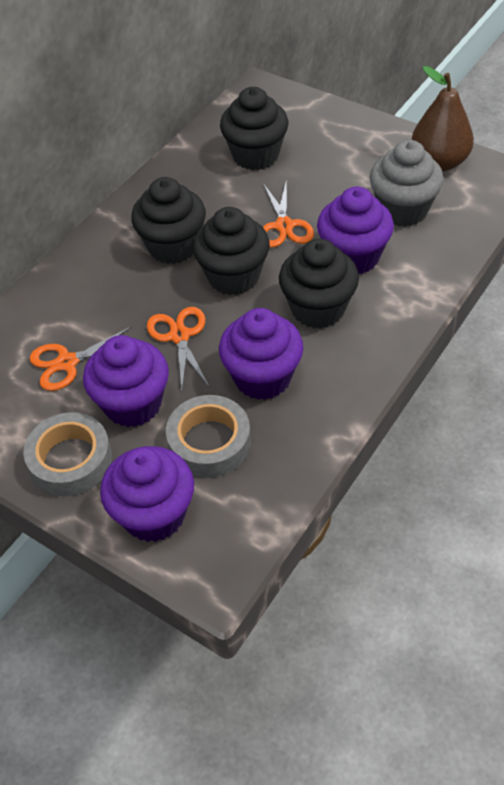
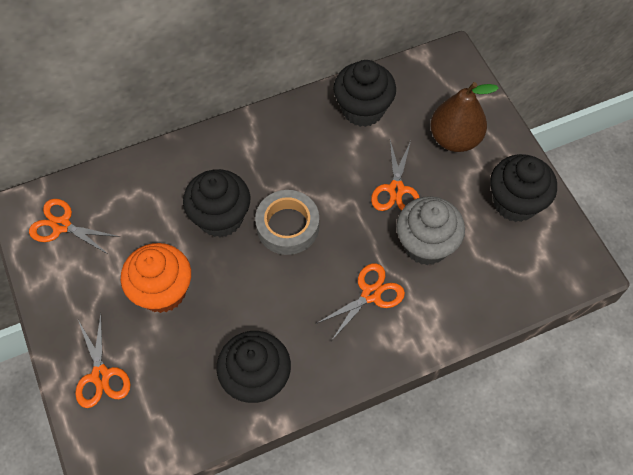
grey tape: [24,412,112,496] [166,395,251,478] = 2 -> [255,190,319,255] = 1
orange cupcake: none = 0 -> [121,243,191,313] = 1
orange scissors: [29,327,131,391] [147,307,209,390] [263,181,314,248] = 3 -> [29,199,120,255] [75,314,131,408] [316,263,405,340] [371,140,420,211] = 4
purple cupcake: [83,335,169,427] [100,446,194,542] [219,308,304,400] [317,186,394,274] = 4 -> none = 0

